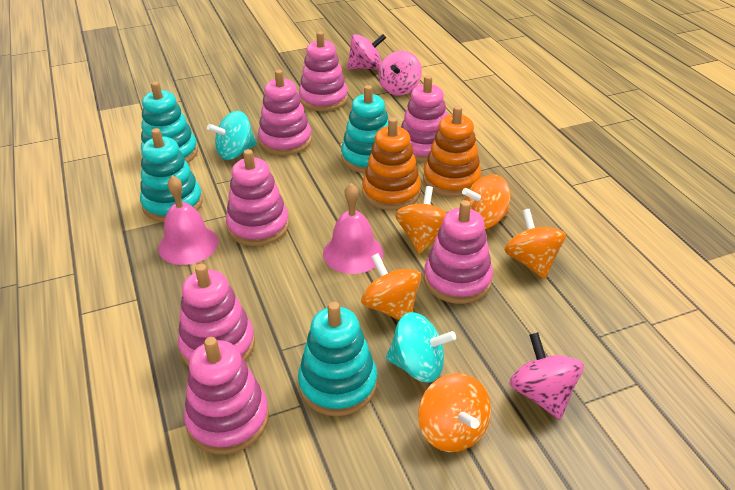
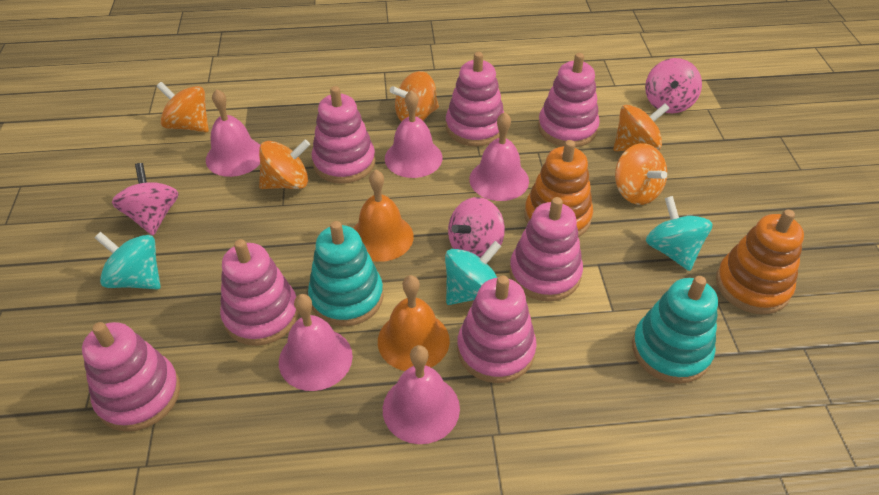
orange bell: none = 0 -> [353,170,414,262] [378,275,450,371] = 2
pink bell: [158,175,219,265] [323,183,383,274] = 2 -> [206,89,260,177] [279,294,353,391] [383,345,460,444] [385,90,443,178] [469,112,529,201] = 5
turquoise spinning top: [207,111,257,160] [386,312,456,383] = 2 -> [95,232,161,289] [445,241,501,305] [646,196,713,271] = 3
turquoise stacking toy: [140,128,203,222] [141,81,198,163] [298,302,377,416] [341,85,388,173] = 4 -> [308,221,384,326] [632,276,718,384] = 2

